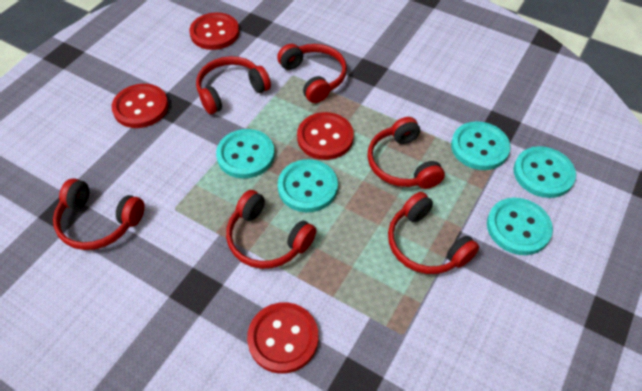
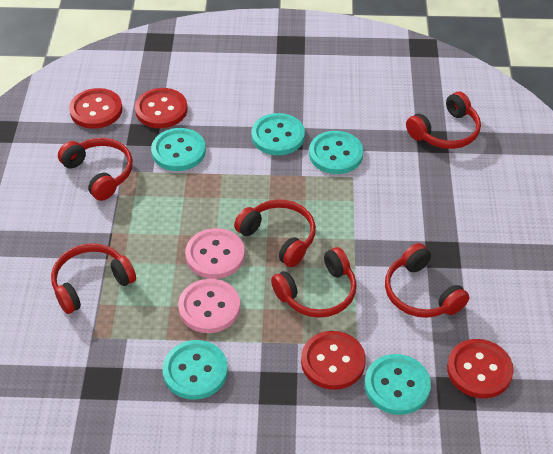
pink button: none = 0 -> [178,279,240,333] [185,228,245,279] = 2

